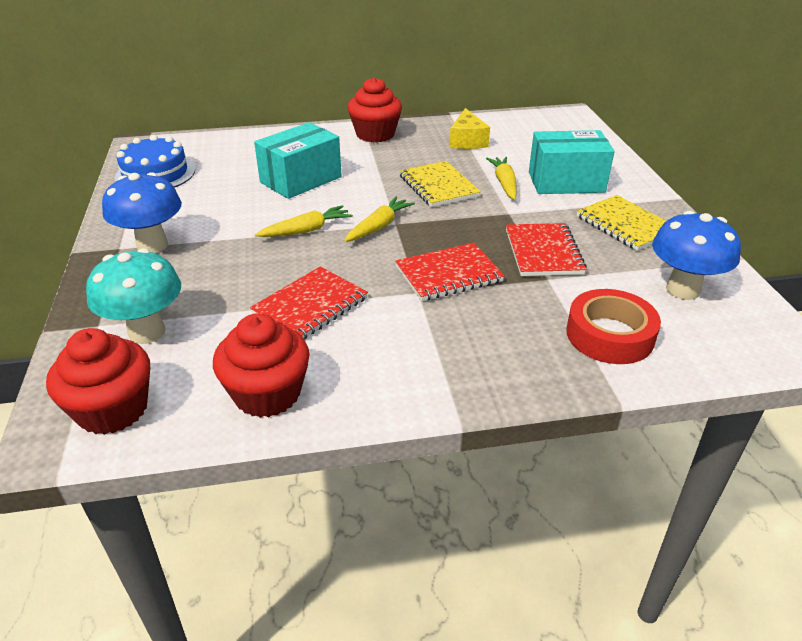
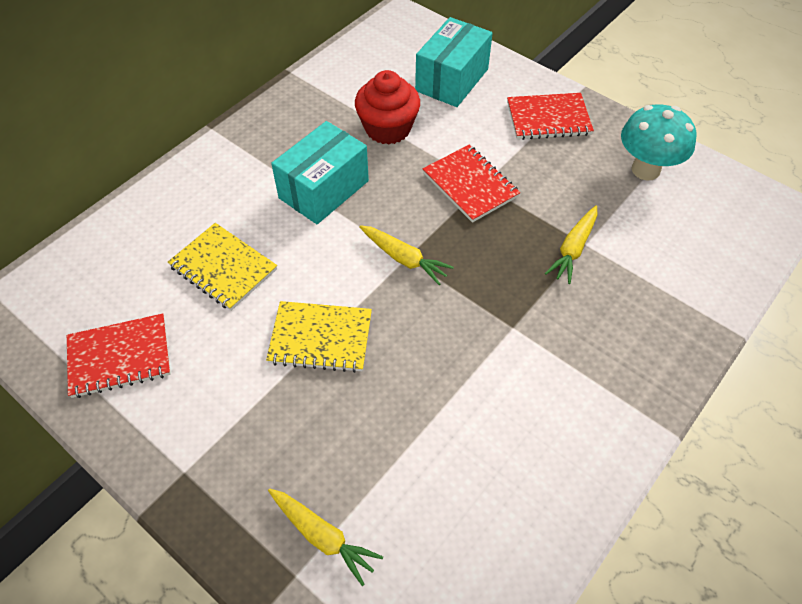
blue cake: [115,135,195,188] = 1 -> none = 0
blue mushroom: [102,172,182,253] [652,211,741,300] = 2 -> none = 0
red cupcake: [46,328,150,435] [213,313,310,418] [347,77,402,143] = 3 -> [355,70,420,145] = 1
red tape: [566,289,661,364] = 1 -> none = 0
yellow cheese: [450,108,490,149] = 1 -> none = 0

